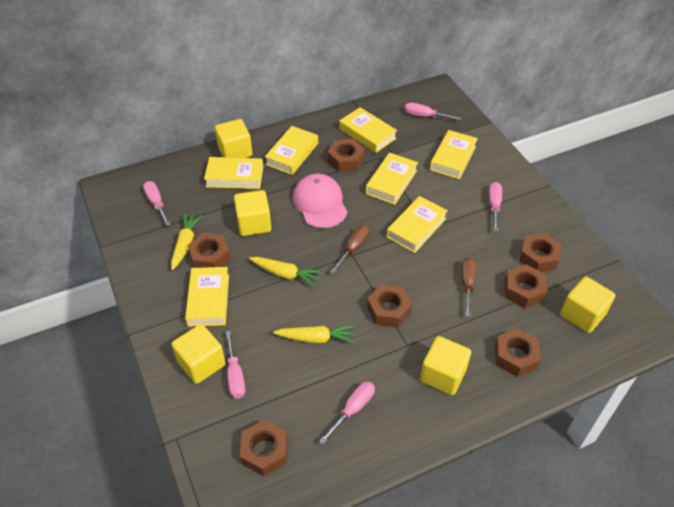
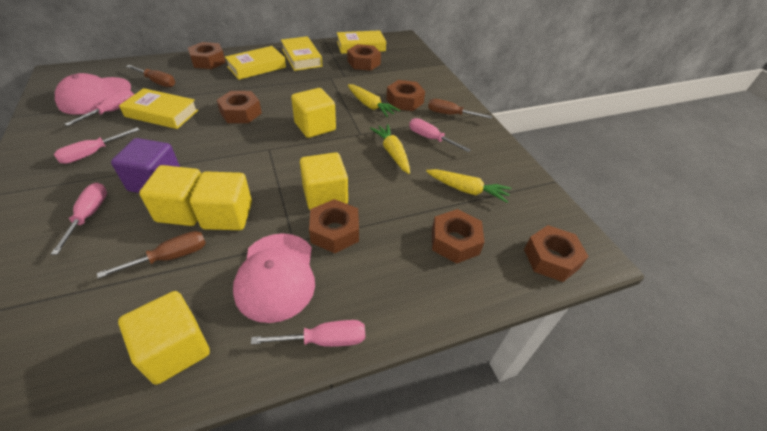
brown screwdriver: [330,225,369,274] [461,257,476,317] = 2 -> [97,231,206,278] [126,65,175,87] [428,99,492,119] = 3
pink cap: [292,174,348,228] = 1 -> [55,73,131,115] [233,233,315,323] = 2
purple cube: none = 0 -> [111,138,180,193] = 1
yellow book: [185,267,229,327] [204,157,263,189] [265,126,318,175] [339,107,397,153] [366,153,418,205] [387,196,448,253] [430,130,478,179] = 7 -> [119,88,198,129] [225,46,286,80] [281,36,322,71] [337,30,386,54] = 4

